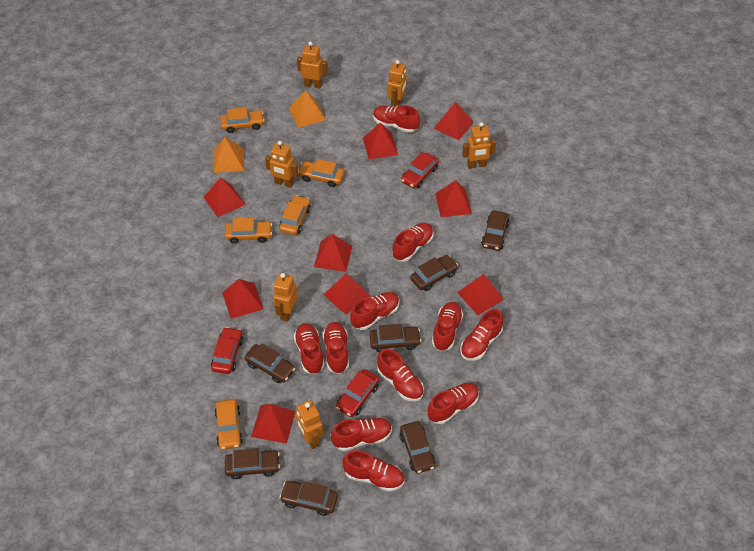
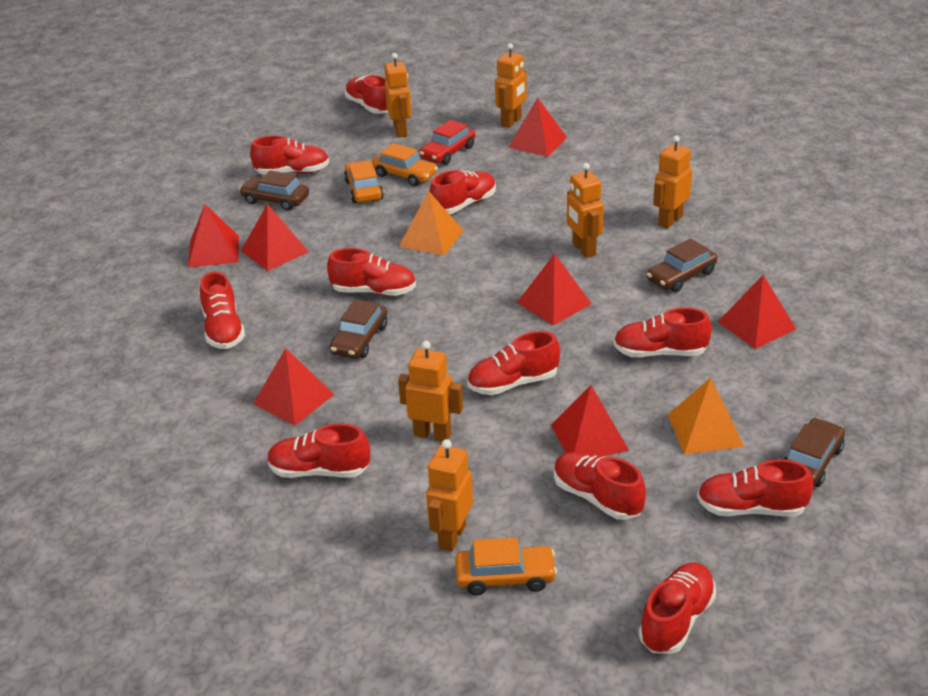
brown car: [225,448,280,479] [245,343,295,383] [279,481,338,516] [369,324,421,353] [400,421,436,473] [410,255,458,291] [481,210,509,251] = 7 -> [239,170,309,211] [330,299,387,359] [647,238,717,292] [783,418,845,487] = 4
orange car: [214,399,243,450] [220,107,265,133] [225,217,272,244] [279,195,311,235] [298,159,344,187] = 5 -> [344,161,384,203] [372,143,438,186] [455,537,557,596] = 3
red car: [211,327,243,374] [336,369,379,417] [401,152,439,188] = 3 -> [419,120,475,165] = 1
red pyramid: [204,178,246,217] [222,279,264,319] [251,404,296,444] [314,234,352,272] [323,273,371,315] [363,122,398,159] [433,102,474,140] [435,180,472,217] [457,274,504,315] = 9 -> [188,204,239,268] [241,204,309,271] [253,348,335,426] [508,98,567,157] [517,253,592,326] [551,385,629,457] [718,275,796,349] = 7

